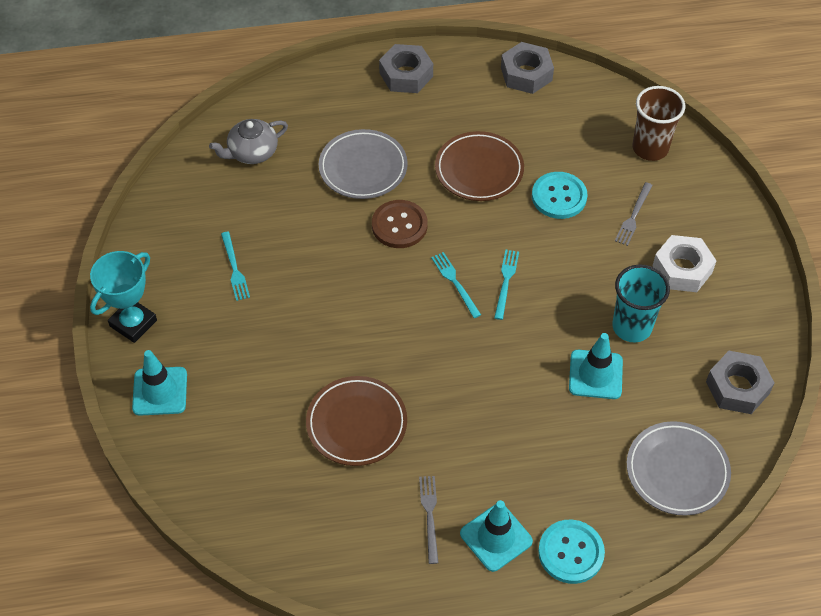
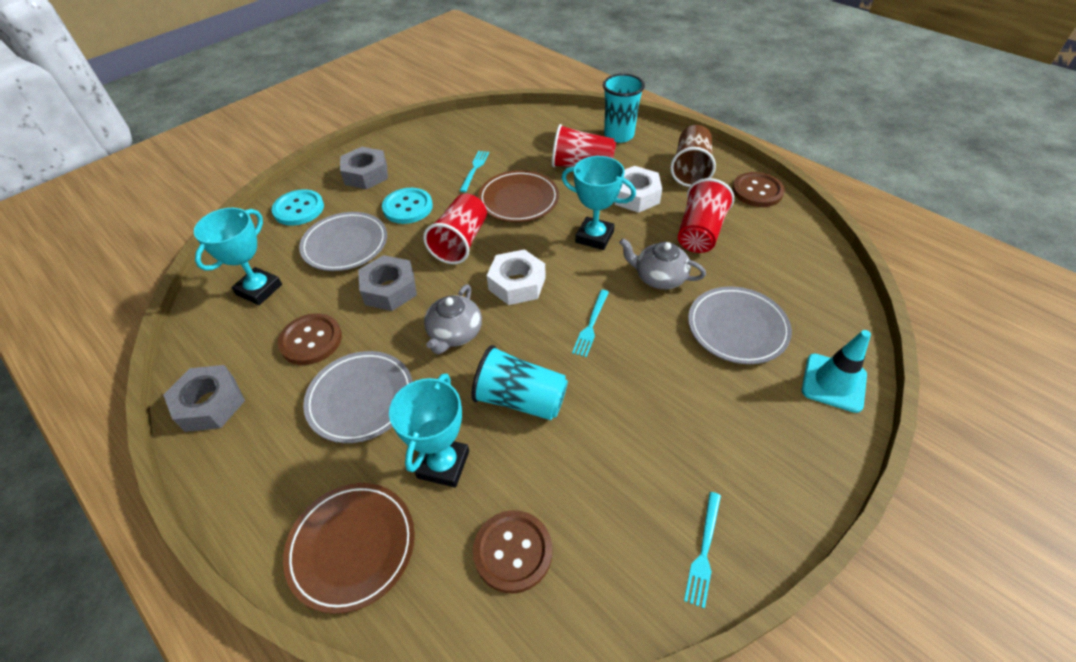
brown button: [372,200,428,248] = 1 -> [278,313,342,365] [473,510,552,594] [732,172,785,207] = 3
grey fork: [419,476,439,564] [615,182,653,246] = 2 -> none = 0
grey plate: [319,129,408,199] [627,421,731,516] = 2 -> [299,212,387,271] [303,351,413,443] [688,286,792,364] = 3
grey teapot: [209,119,288,164] = 1 -> [424,284,482,354] [619,238,706,289] = 2
red cup: none = 0 -> [423,194,487,264] [552,124,616,167] [678,178,734,253] = 3
turquoise cup: [612,264,670,342] = 1 -> [471,345,568,420] [603,74,645,143] = 2
turquoise traffic cone: [132,350,187,416] [460,500,533,572] [569,333,623,399] = 3 -> [802,330,871,413] = 1
turquoise trophy: [90,251,157,343] = 1 -> [194,208,282,305] [389,373,469,488] [561,156,636,250] = 3
white nut: [653,235,716,292] = 1 -> [487,249,546,305] [614,166,662,213] = 2

